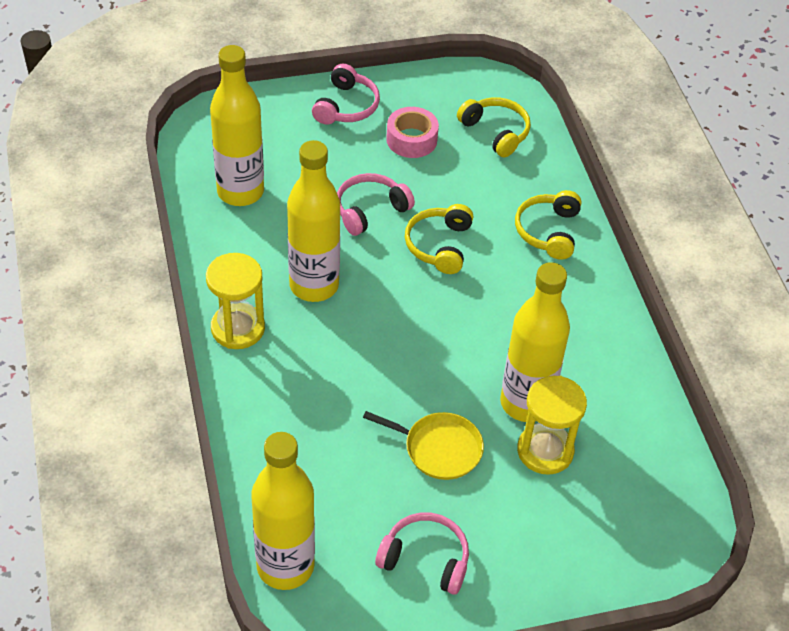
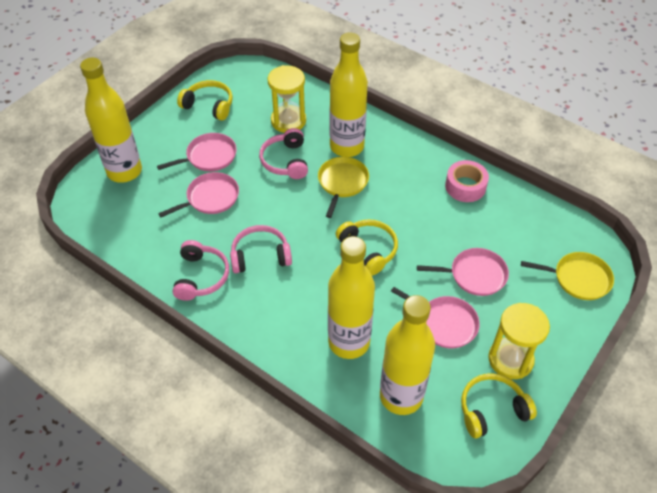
pink pan: none = 0 -> [157,133,237,171] [158,172,239,217] [391,287,480,349] [417,248,509,296] = 4
yellow pan: [363,411,484,480] = 1 -> [318,157,369,218] [521,252,614,300] = 2

